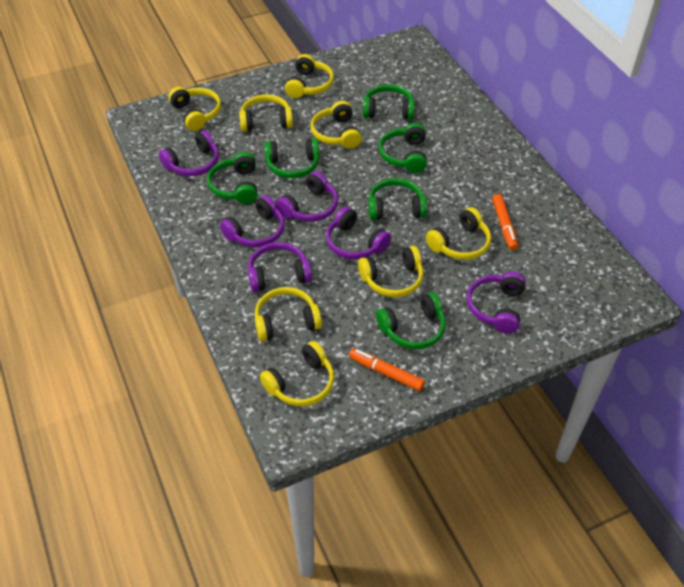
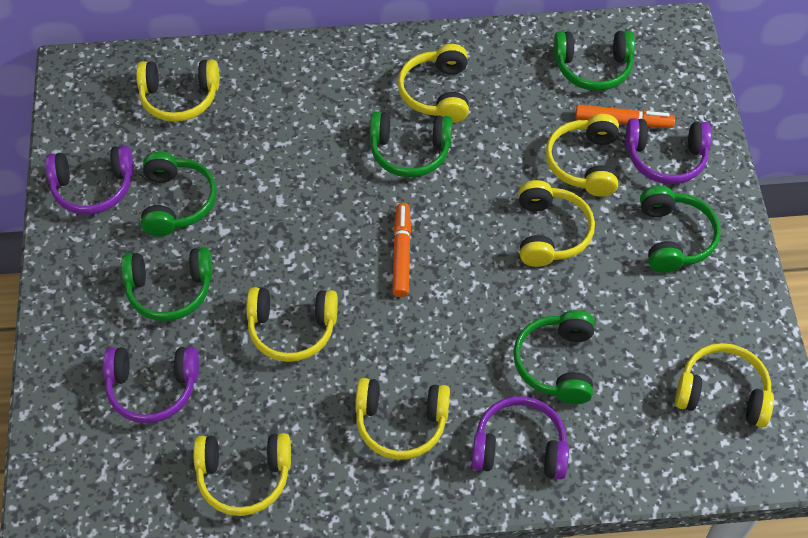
purple headphones: [159,130,219,176] [220,195,285,247] [248,242,312,292] [276,171,338,222] [326,206,391,259] [467,272,526,334] = 6 -> [45,145,134,215] [103,347,199,423] [472,396,569,479] [625,118,712,184] = 4

